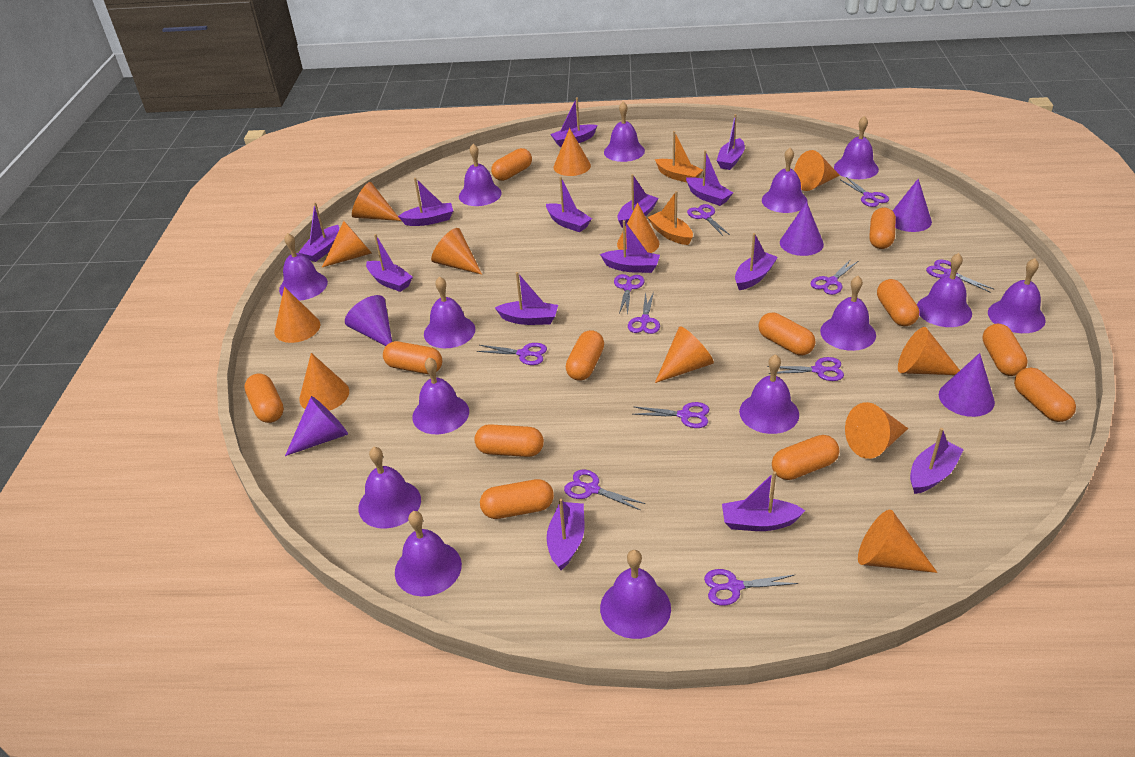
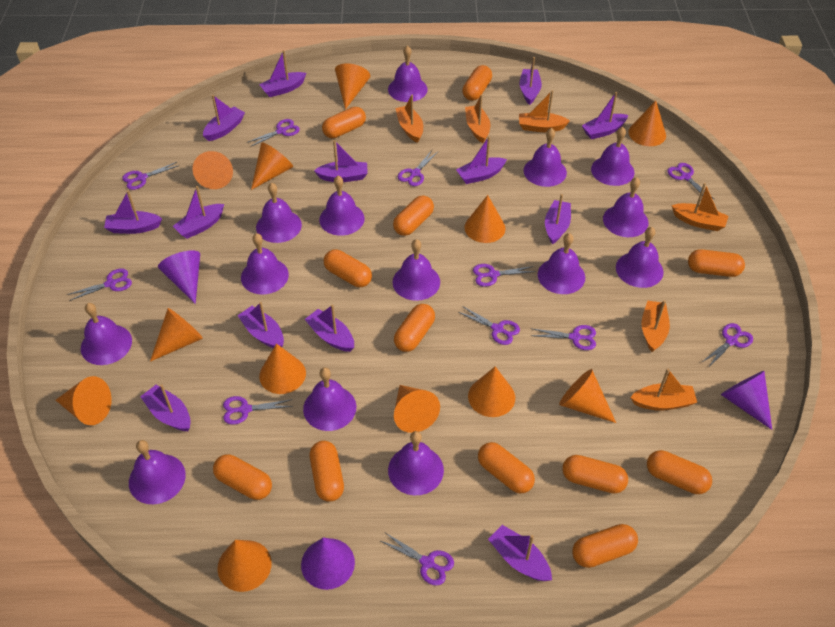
orange boat: [648,191,693,245] [655,131,703,182] = 2 -> [395,95,423,143] [465,95,490,143] [519,90,570,132] [630,369,697,411] [641,300,670,352] [671,183,729,231] = 6
purple boat: [298,202,339,262] [366,234,413,292] [398,178,453,226] [495,272,558,325] [546,176,592,232] [547,499,584,570] [550,97,598,147] [600,220,660,273] [617,174,659,228] [686,150,733,206] [717,114,745,170] [722,471,805,531] [735,233,778,290] [910,428,964,494] = 14 -> [104,190,162,234] [140,384,191,431] [173,186,224,239] [203,95,245,141] [237,302,284,348] [259,50,306,97] [305,305,354,352] [314,140,368,182] [456,136,507,184] [488,525,552,581] [519,57,542,105] [545,194,571,244] [582,92,628,139] = 13
purple cone: [285,396,348,456] [345,295,392,346] [780,202,824,256] [893,179,932,232] [939,353,995,417] = 5 -> [158,250,200,304] [301,538,355,590] [721,371,772,430] = 3

